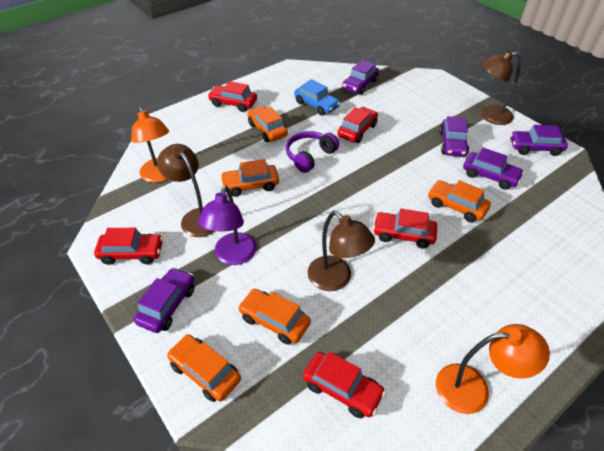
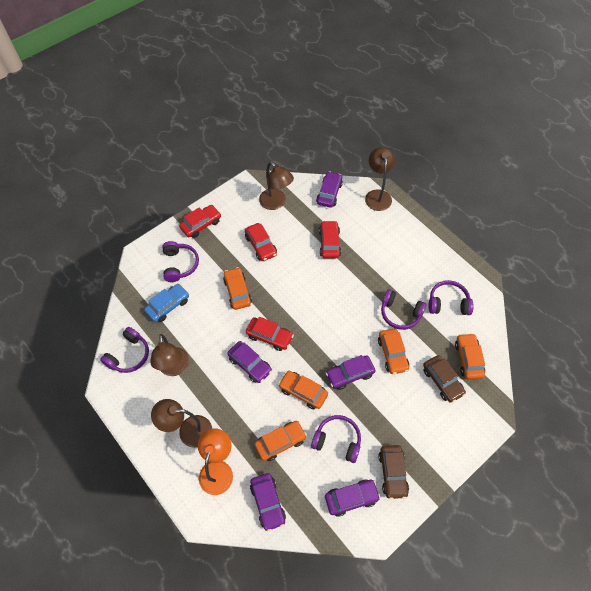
brown car: none = 0 -> [378,445,409,499] [423,355,466,403] = 2
brown lamp: [157,144,215,237] [308,211,375,291] [481,51,521,125] = 3 -> [150,334,189,376] [151,399,212,448] [259,161,294,210] [365,147,395,211] = 4
orange lamp: [131,107,169,183] [436,324,550,414] = 2 -> [198,428,233,495] = 1
purple headphones: [286,131,339,173] = 1 -> [100,327,149,373] [162,241,199,282] [311,415,361,463] [381,289,427,330] [429,280,474,315] = 5
purple lamp: [198,185,257,265] = 1 -> none = 0
red car: [94,228,163,265] [208,81,257,112] [303,352,386,418] [337,107,378,143] [373,209,437,248] = 5 -> [179,205,221,238] [245,223,277,261] [246,317,294,351] [319,220,341,259] = 4

